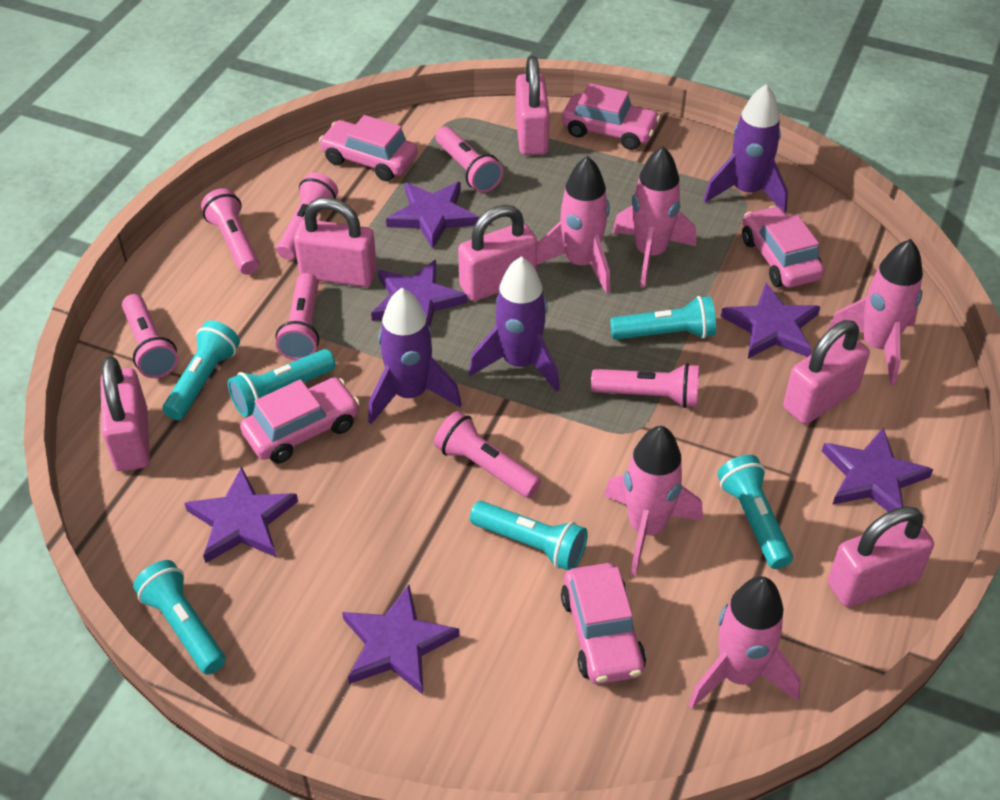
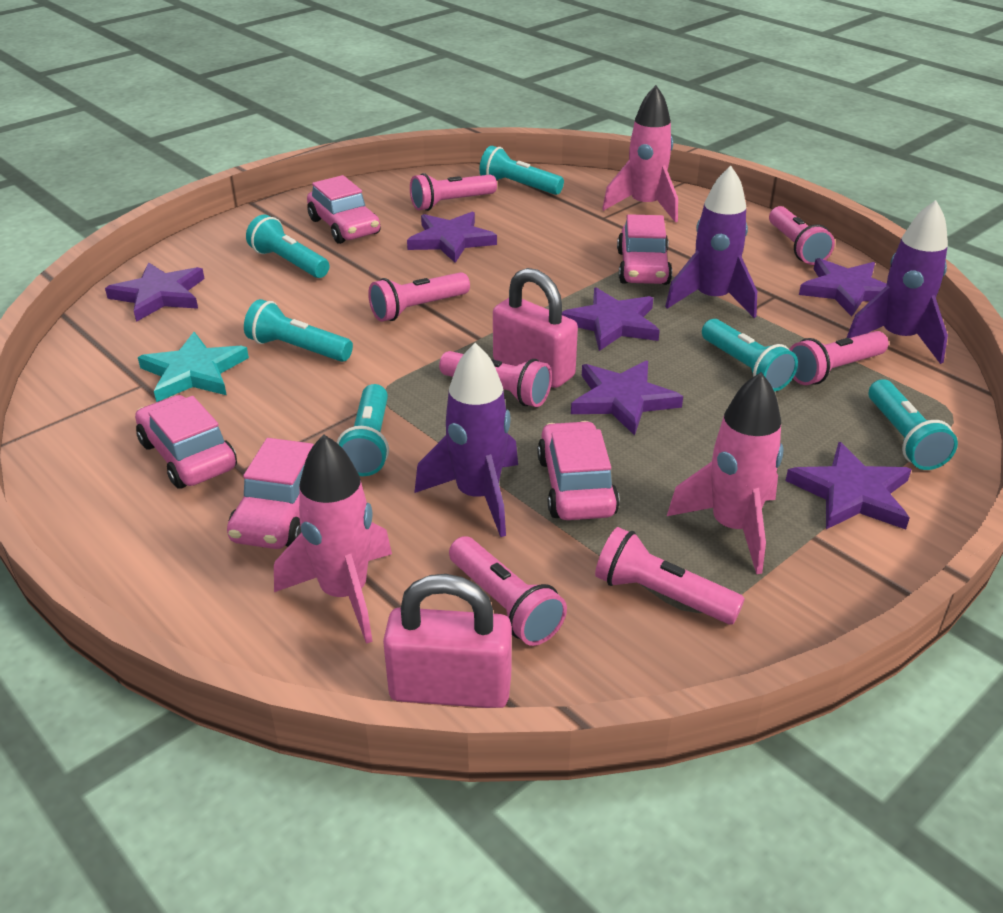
pink padlock: [100,356,150,471] [294,198,377,287] [458,205,537,301] [515,56,550,155] [783,320,870,424] [828,506,934,607] = 6 -> [383,574,512,708] [493,268,578,388] = 2
pink rocket: [537,156,610,294] [604,425,703,576] [612,146,696,288] [688,576,801,709] [827,239,923,385] = 5 -> [274,434,392,644] [602,85,678,223] [667,372,783,574] = 3
turquoise star: none = 0 -> [138,332,249,402] = 1

